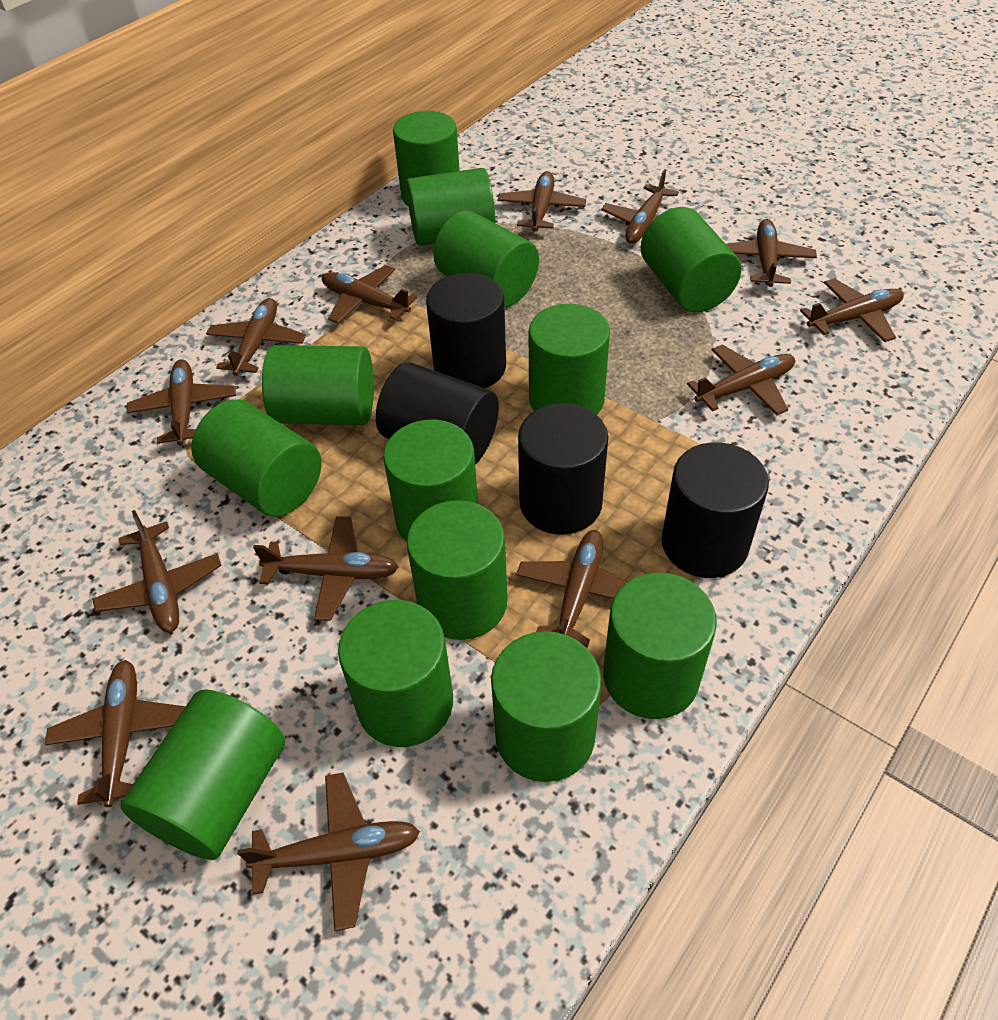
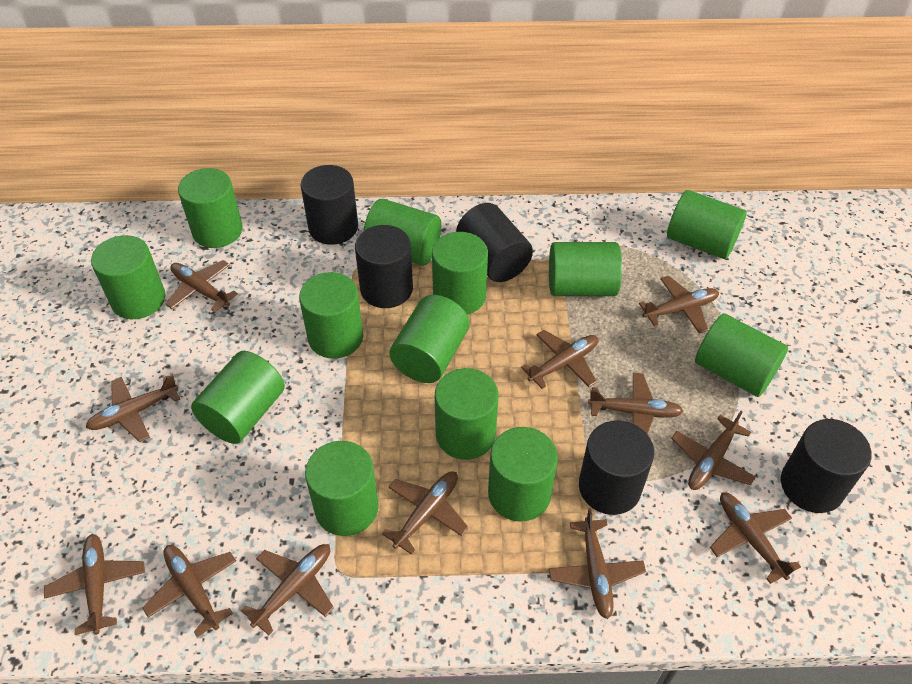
black cylinder: [376,362,499,464] [426,273,506,388] [518,403,608,535] [662,442,769,578] = 4 -> [301,165,358,245] [355,225,413,308] [456,203,533,282] [579,420,654,515] [781,419,872,513] = 5
brown plane: [44,660,186,807] [92,510,222,633] [126,359,236,445] [206,298,306,376] [237,772,420,931] [253,516,399,621] [322,265,417,324] [498,171,586,231] [516,530,627,648] [601,169,679,244] [687,344,795,415] [726,219,817,287] [800,278,904,342] = 13 -> [44,534,145,635] [86,375,181,442] [142,545,236,637] [165,260,238,312] [241,544,334,635] [382,471,469,555] [521,330,599,389] [549,508,646,619] [588,373,683,434] [639,276,719,334] [671,411,756,490] [710,493,801,584] = 12

